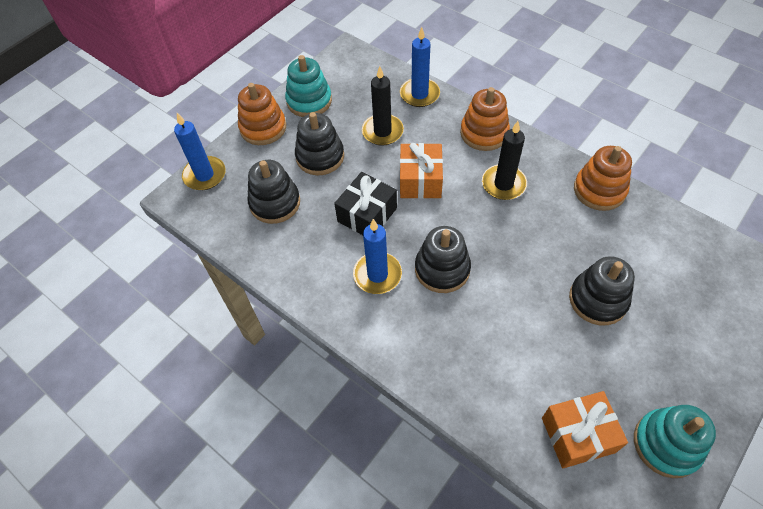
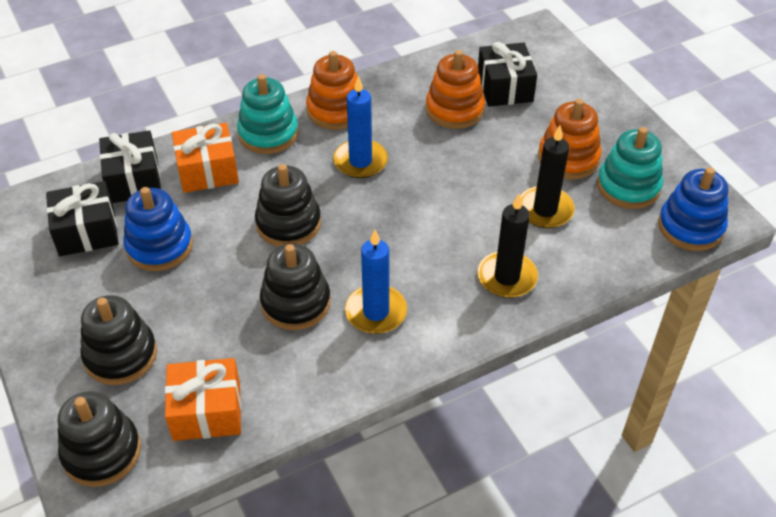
black gift: [334,172,397,235] = 1 -> [46,181,119,256] [99,131,161,203] [478,42,537,107] = 3
blue candle: [174,113,226,190] [353,219,402,294] [400,27,440,107] = 3 -> [333,76,388,178] [345,229,407,334] = 2
blue stacking toy: none = 0 -> [123,187,193,271] [658,167,728,251] = 2

